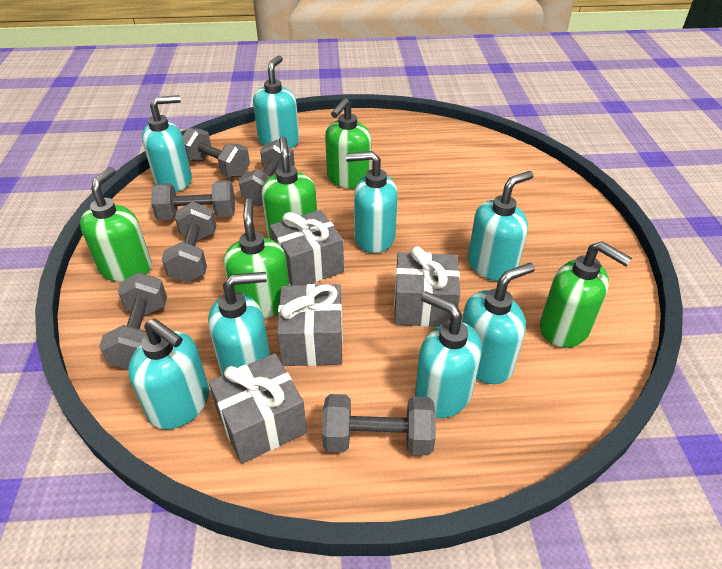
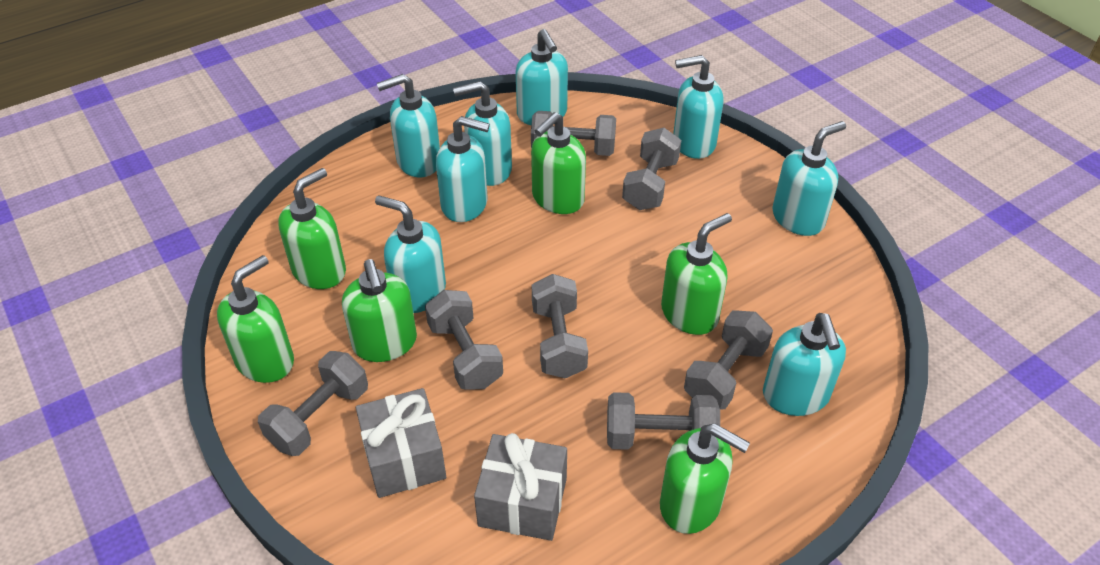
green soap dispenser: [80,167,152,282] [224,198,289,318] [261,136,317,240] [325,98,371,189] [540,241,632,348] = 5 -> [217,255,294,383] [278,168,346,289] [342,259,417,362] [531,112,586,214] [660,423,750,534] [661,213,732,335] = 6
grey dumbbell: [99,273,167,369] [151,180,235,220] [162,202,216,283] [183,128,250,177] [239,139,295,206] [322,394,436,455] = 6 -> [258,351,368,456] [425,290,503,389] [531,111,616,156] [532,274,588,378] [607,392,720,450] [622,128,681,210] [684,311,773,410] = 7
grey gift: [208,353,307,464] [270,210,344,285] [277,284,343,366] [394,246,460,327] = 4 -> [356,388,446,498] [474,433,567,541] = 2

